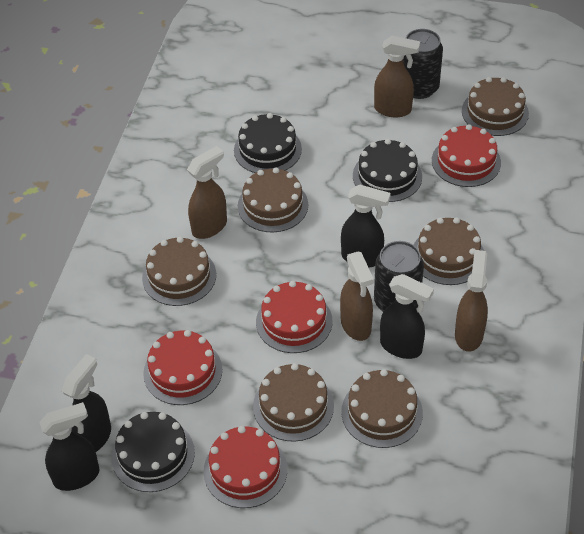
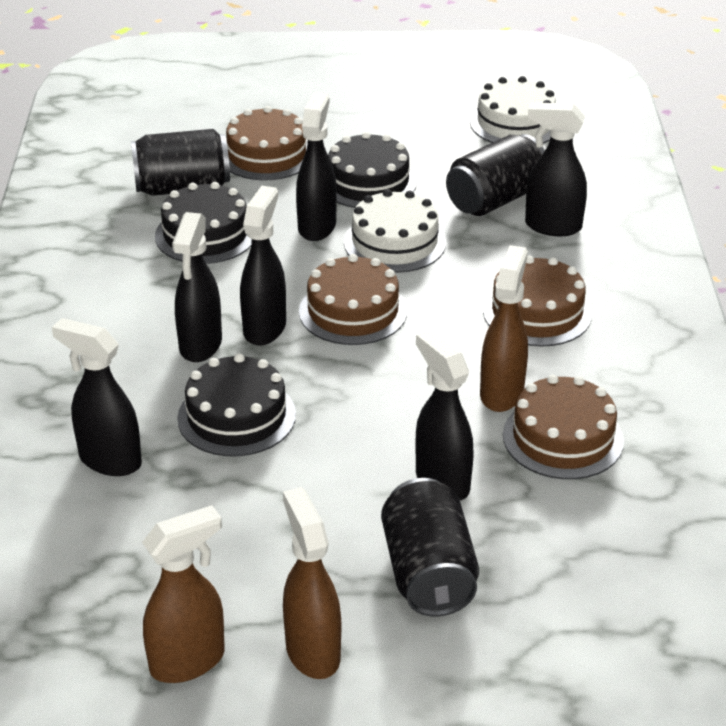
black can: [374,241,424,312] [403,29,443,99] = 2 -> [131,129,230,196] [381,478,479,617] [446,134,545,216] = 3
black spray bottle: [39,402,100,491] [61,354,111,452] [341,184,391,268] [380,274,434,359] = 4 -> [52,318,142,476] [172,212,222,362] [240,186,286,345] [296,92,337,241] [416,329,474,500] [525,102,587,236] = 6
brown cake: [142,237,216,306] [238,168,308,232] [253,363,334,442] [341,369,423,448] [414,217,484,285] [462,77,529,136] = 6 -> [226,106,308,180] [299,254,407,345] [483,255,592,347] [503,375,624,479] = 4
brown spray bottle: [187,146,227,239] [340,252,374,341] [374,36,420,117] [455,250,488,352] = 4 -> [142,505,225,683] [283,487,341,679] [480,245,528,412] = 3
red cake: [143,330,222,405] [203,426,287,508] [256,281,333,353] [432,124,501,187] = 4 -> none = 0
white cake: none = 0 -> [344,189,446,273] [470,76,556,144] = 2

